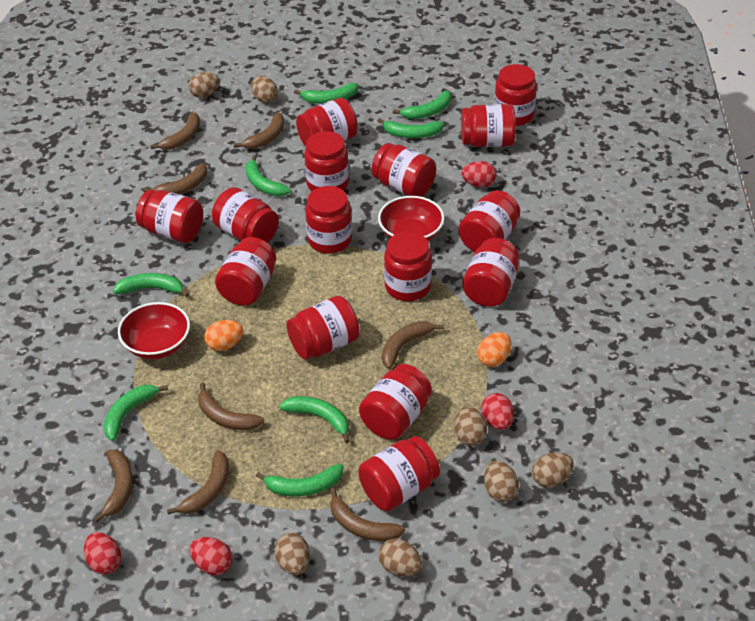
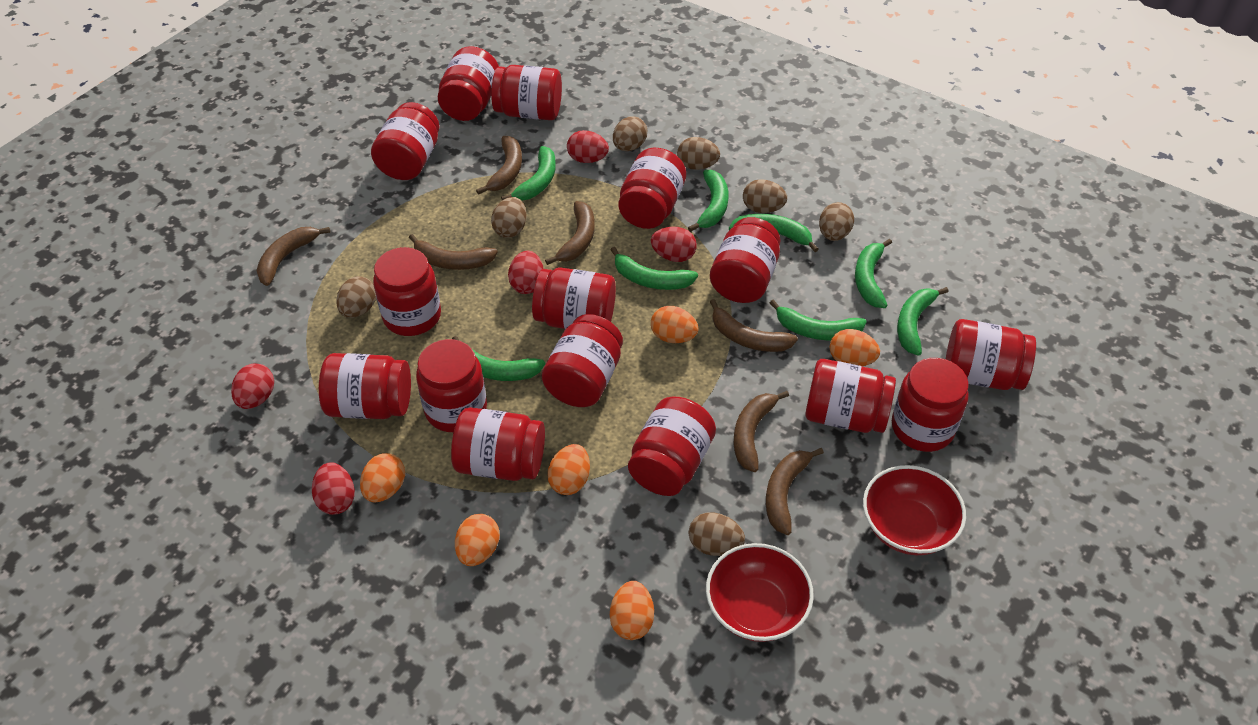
brown banana: [93,450,133,523] [143,163,207,194] [150,112,200,150] [167,450,229,515] [198,382,264,430] [234,112,284,149] [330,488,405,541] [382,321,444,369] = 8 -> [257,227,330,286] [409,234,498,270] [476,136,522,195] [545,201,595,265] [710,299,798,352] [734,391,789,472] [766,448,824,535] = 7
orange egg: [204,320,243,351] [477,332,511,367] = 2 -> [360,453,405,502] [455,514,500,566] [547,444,590,495] [610,581,654,640] [651,306,699,343] [830,329,880,366] = 6
red egg: [84,532,122,575] [190,537,233,575] [461,161,497,188] [481,393,514,430] = 4 -> [231,364,274,409] [312,463,355,515] [508,251,543,294] [567,130,609,163] [651,227,697,262] = 5

